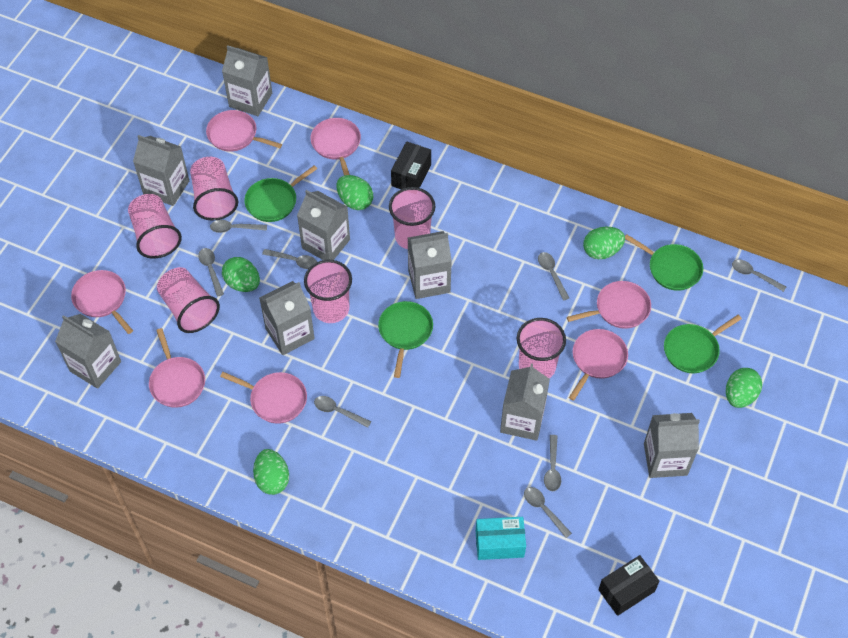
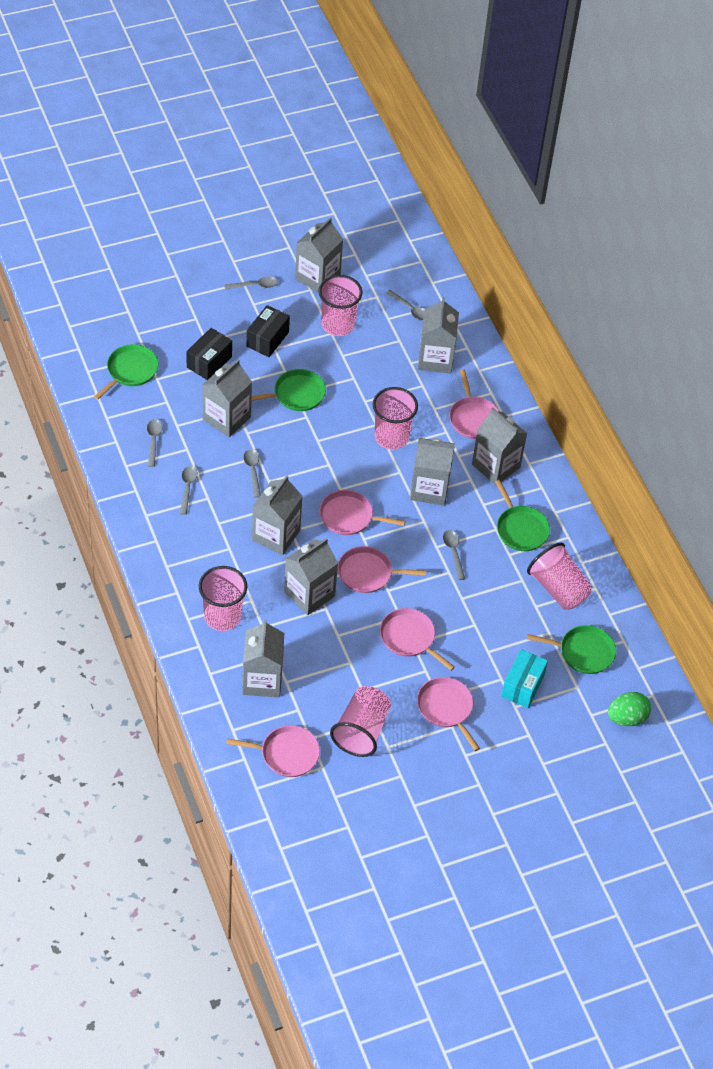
green egg: [222,257,260,292] [253,449,289,495] [336,175,373,210] [583,227,625,259] [726,368,762,408] = 5 -> [608,692,651,726] = 1
grey spoon: [198,248,224,297] [210,220,267,233] [262,249,317,269] [314,396,371,428] [524,487,572,538] [538,252,569,301] [544,435,561,491] [732,259,786,292] = 8 -> [147,419,163,467] [180,466,198,515] [224,277,278,290] [243,449,261,498] [386,290,425,321] [443,530,465,580] = 6
pink cup: [128,194,182,259] [157,267,220,333] [190,157,238,221] [304,260,352,323] [389,187,435,249] [517,318,566,379] = 6 -> [199,566,247,631] [319,275,362,336] [330,686,391,757] [373,387,418,450] [527,543,592,610] = 5
pink pan: [71,270,133,334] [149,328,205,408] [206,110,282,152] [220,372,307,424] [310,118,361,175] [567,281,651,329] [569,329,628,401] = 7 -> [226,725,320,777] [319,490,405,535] [338,546,426,593] [380,608,455,671] [417,677,480,751] [449,370,499,439] = 6

